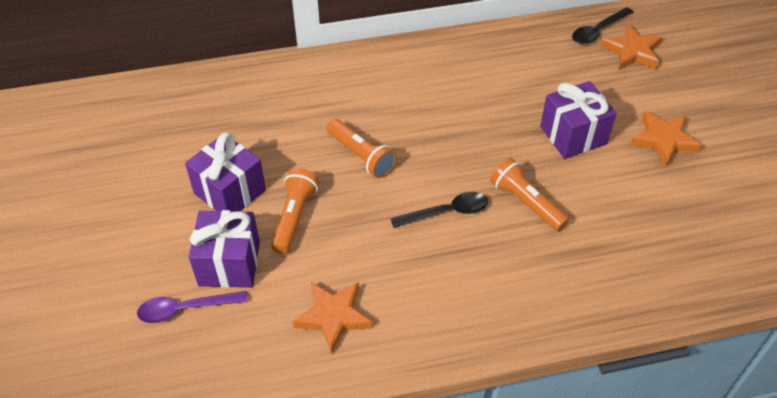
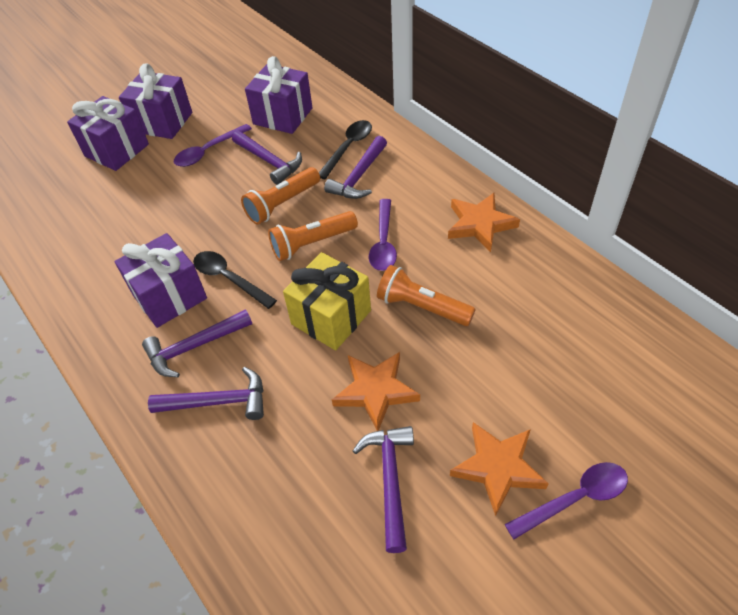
purple gift: [185,132,266,211] [189,210,260,288] [540,81,617,159] = 3 -> [67,96,149,171] [115,233,207,328] [119,63,192,139] [245,56,312,134] = 4
purple hammer: none = 0 -> [142,309,252,377] [148,367,264,420] [232,131,302,185] [324,136,387,199] [353,426,414,553] = 5
purple spoon: [137,291,248,323] = 1 -> [174,124,252,167] [369,199,397,271] [505,462,628,539] = 3
yellow gift: none = 0 -> [283,252,371,350] = 1

